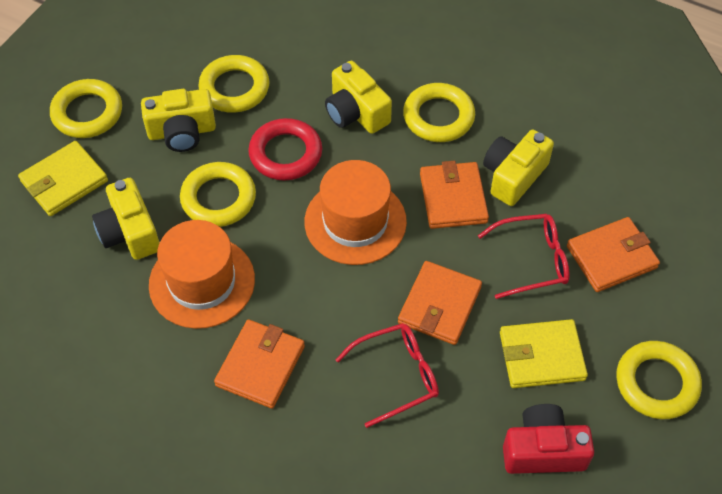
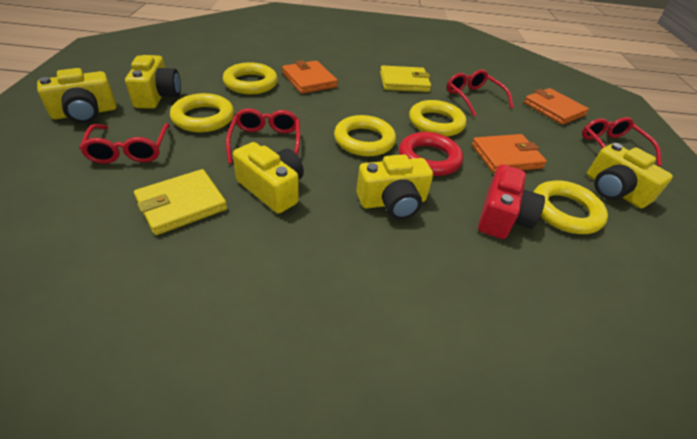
orange hat: [149,220,255,329] [305,160,407,265] = 2 -> none = 0
orange wallet: [214,319,305,409] [398,261,482,345] [420,161,489,229] [567,217,660,292] = 4 -> [282,60,338,94] [472,134,547,173] [524,88,589,125] = 3
red glasses: [335,323,439,428] [478,214,570,299] = 2 -> [79,123,170,164] [226,108,300,164] [447,70,514,116] [582,117,662,166] = 4
yellow camera: [92,178,160,260] [141,89,216,152] [325,61,392,134] [483,130,554,206] = 4 -> [37,68,116,123] [125,55,181,109] [233,142,304,214] [356,154,433,220] [587,143,673,208] = 5

